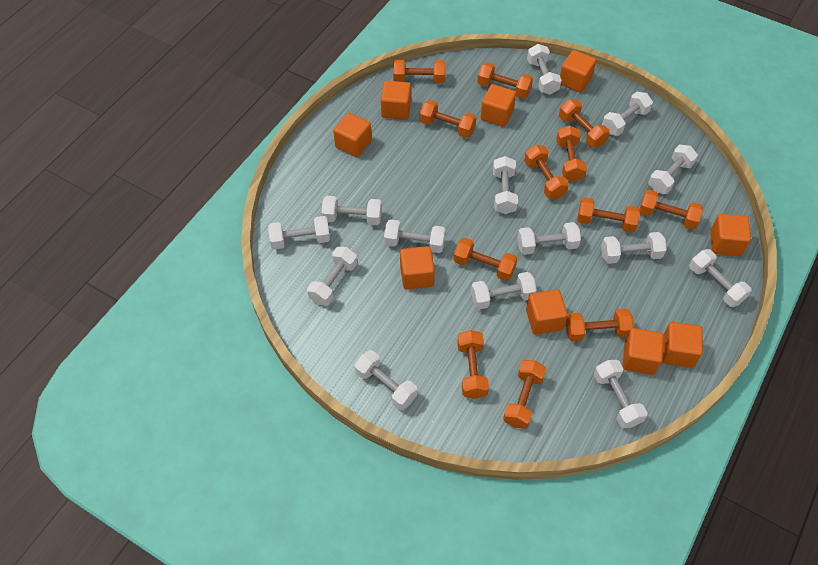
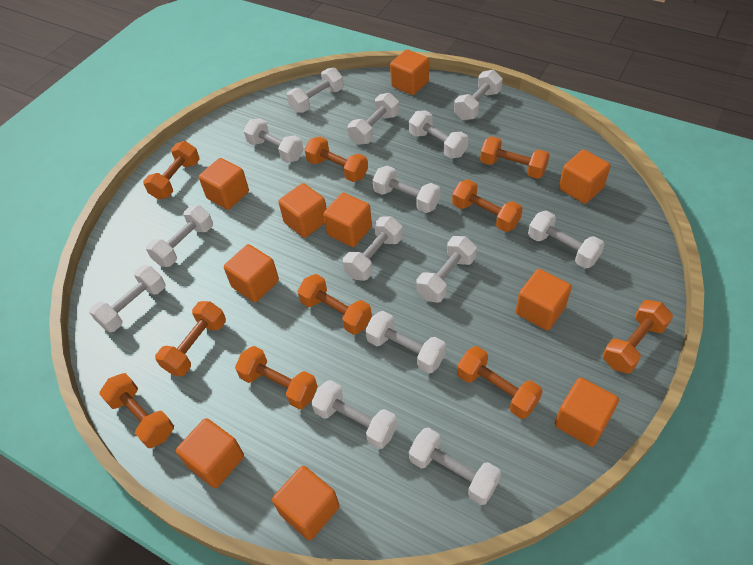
orange cube: [333,113,372,157] [381,81,411,120] [400,246,435,290] [481,84,516,127] [526,289,568,335] [560,50,596,93] [623,328,664,375] [662,322,703,368] [710,214,751,256] = 9 -> [176,418,244,488] [199,158,249,210] [224,244,279,302] [272,466,339,540] [279,183,327,238] [323,193,372,247] [390,49,429,95] [516,269,572,330] [555,377,619,447] [559,150,611,204] = 10
orange dumbbell: [393,60,446,83] [420,100,476,138] [454,237,517,281] [457,330,489,399] [477,62,533,98] [503,360,546,429] [524,145,569,199] [556,125,587,182] [559,99,610,148] [566,309,634,342] [577,197,640,233] [640,189,703,229] = 12 -> [99,373,174,448] [143,141,200,200] [155,301,226,377] [235,346,318,409] [298,274,372,335] [305,137,368,182] [452,179,523,232] [457,346,543,419] [480,136,550,179] [603,300,673,374] = 10

